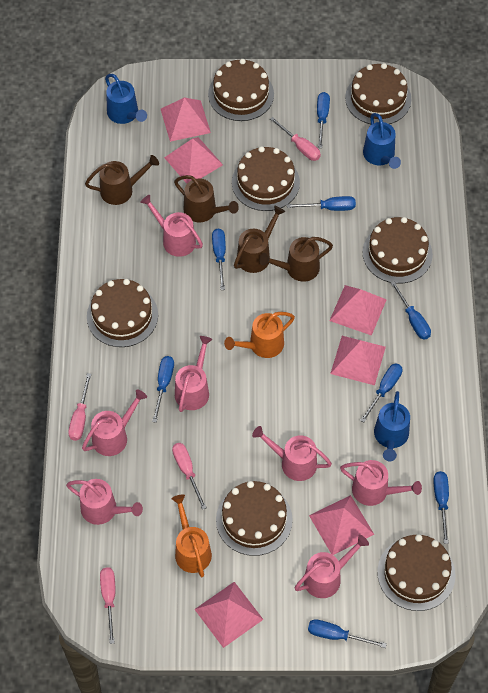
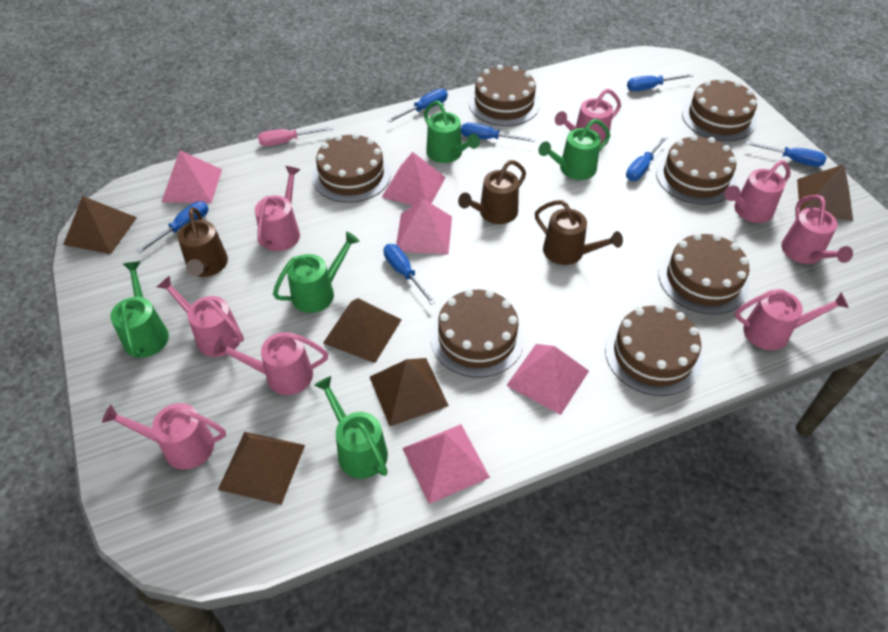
blue screwdriver: [152,356,174,423] [212,228,226,290] [287,196,356,211] [308,619,387,648] [317,92,330,148] [360,363,402,422] [391,281,431,340] [433,471,449,544] = 8 -> [136,201,208,253] [383,244,436,305] [387,89,448,122] [461,123,535,142] [626,136,668,181] [627,74,694,91] [746,141,827,167] = 7
blue watering can: [105,74,147,124] [363,113,401,169] [374,391,410,461] = 3 -> none = 0
brown pyramid: none = 0 -> [63,196,137,254] [218,432,305,505] [323,298,401,363] [370,358,449,426] [797,164,853,221] = 5
brown watering can: [85,155,159,205] [174,175,239,222] [234,206,285,273] [259,237,333,282] = 4 -> [177,207,228,277] [458,160,526,224] [535,200,623,265] = 3
green watering can: none = 0 -> [110,262,169,358] [273,232,360,313] [314,376,388,479] [424,101,480,163] [538,119,610,180] = 5
orange watering can: [172,494,212,577] [224,312,295,358] = 2 -> none = 0
pink pyramid: [161,97,211,142] [164,137,223,183] [194,582,264,648] [309,495,374,555] [329,285,387,336] [330,336,386,385] = 6 -> [162,150,222,203] [382,152,446,205] [396,199,452,254] [402,424,490,504] [506,344,589,415] = 5
pink screwdriver: [68,373,91,441] [100,567,115,644] [172,443,207,510] [270,117,321,161] = 4 -> [258,126,334,146] = 1
pink watering can: [66,479,143,525] [82,389,147,456] [140,195,203,257] [175,336,212,412] [252,426,332,481] [294,535,369,598] [340,460,422,506] = 7 -> [102,403,226,470] [157,275,244,357] [213,332,328,395] [255,166,300,251] [555,89,621,144] [724,160,791,223] [735,289,849,350] [781,195,853,264] = 8

